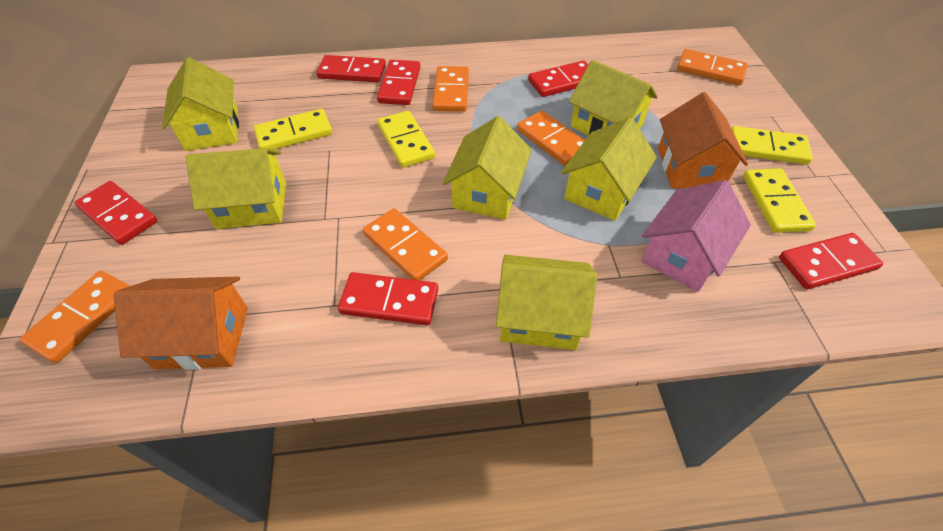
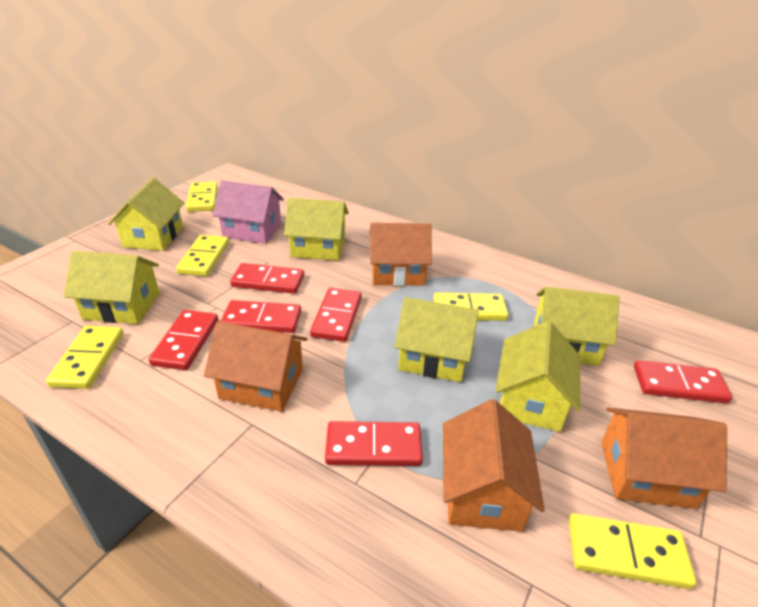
orange domino: [19,271,130,363] [363,208,448,280] [432,66,469,112] [517,111,585,166] [677,49,748,85] = 5 -> none = 0
orange house: [114,277,248,370] [658,92,748,188] = 2 -> [204,321,307,412] [369,223,432,286] [443,399,545,532] [601,407,727,509] = 4
yellow domino: [254,109,332,150] [377,111,435,168] [731,126,813,165] [743,168,816,233] = 4 -> [46,326,124,389] [176,235,229,276] [186,181,218,212] [433,292,508,321] [569,513,696,589] = 5

